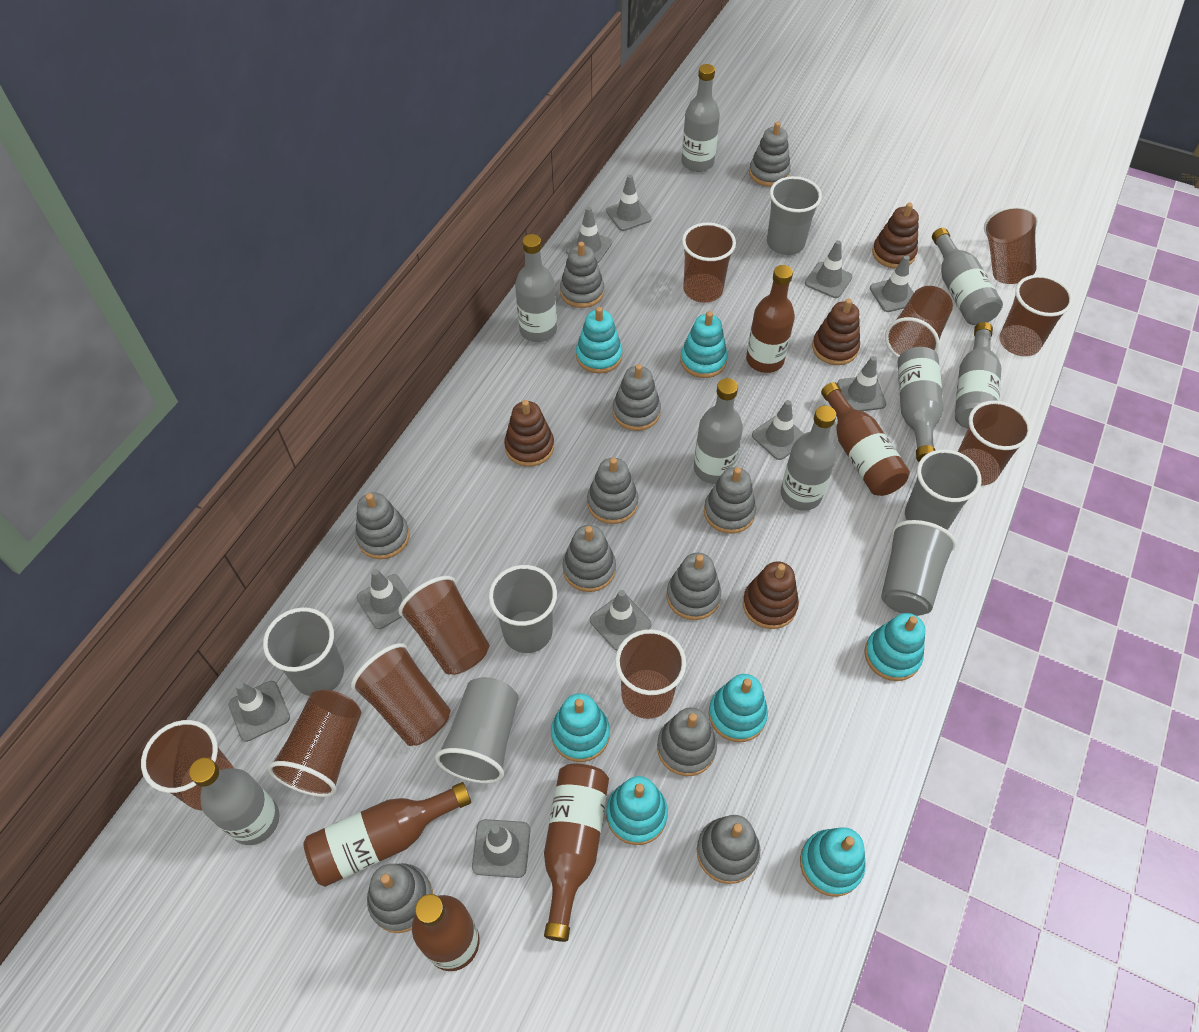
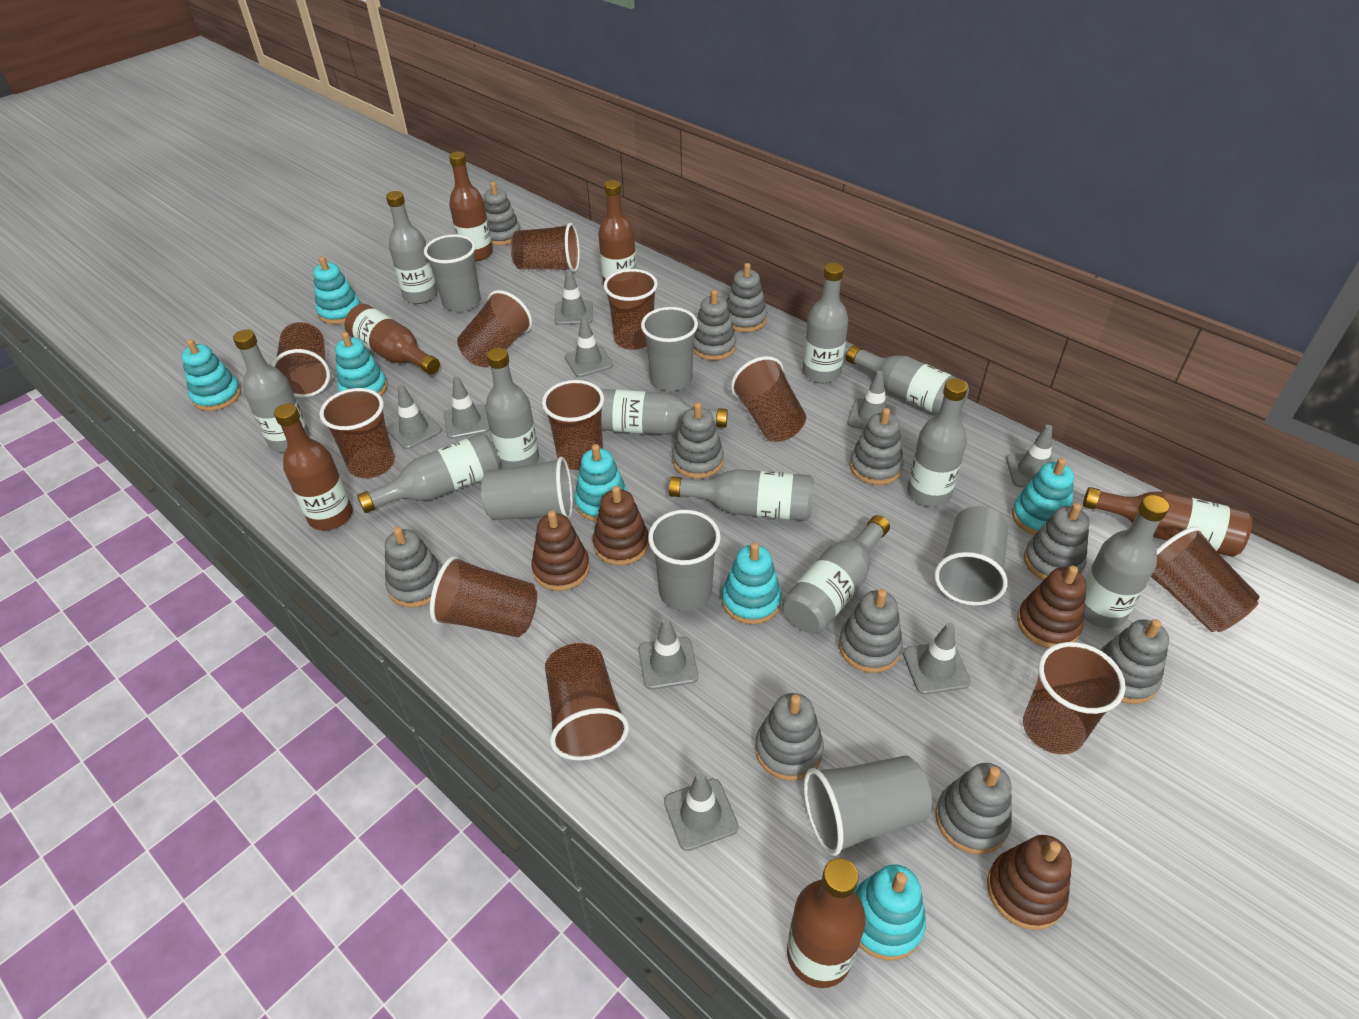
brown bottle: [303,782,471,887] [412,894,479,971] [544,764,609,942] [746,265,795,373] [821,382,910,496] = 5 -> [274,403,353,530] [344,304,440,374] [449,152,493,261] [598,180,637,286] [787,858,866,988] [1083,487,1252,557] = 6
brown cup: [141,720,234,810] [268,690,361,797] [351,643,451,746] [399,576,489,675] [615,629,686,719] [682,223,736,303] [885,286,953,358] [958,401,1031,486] [984,205,1038,284] [999,275,1073,356] = 10 -> [271,322,330,397] [320,388,395,478] [430,556,537,637] [457,290,532,367] [510,223,580,272] [542,380,604,470] [545,643,629,760] [604,269,658,350] [731,356,806,442] [1023,642,1126,754] [1151,526,1260,632] = 11
grey bottle: [189,758,280,845] [515,234,557,342] [681,64,720,172] [694,378,743,484] [781,406,836,511] [898,347,944,462] [932,228,1003,325] [955,322,1001,429] = 8 -> [233,329,310,452] [357,433,500,513] [386,191,438,304] [485,348,539,469] [601,389,728,435] [669,469,814,521] [782,515,890,634] [803,263,848,383] [846,345,969,415] [907,379,968,507] [1084,495,1169,628] = 11
grey traffic cone: [228,681,290,742] [357,569,410,629] [472,819,530,878] [566,207,612,263] [590,590,652,650] [606,175,652,231] [752,400,804,460] [805,240,853,298] [837,356,886,411] [870,255,914,312] = 10 -> [387,385,442,449] [444,376,489,439] [554,269,593,325] [565,317,613,377] [638,618,698,690] [664,772,738,851] [847,371,897,430] [903,622,971,695] [1006,425,1054,488] = 9

